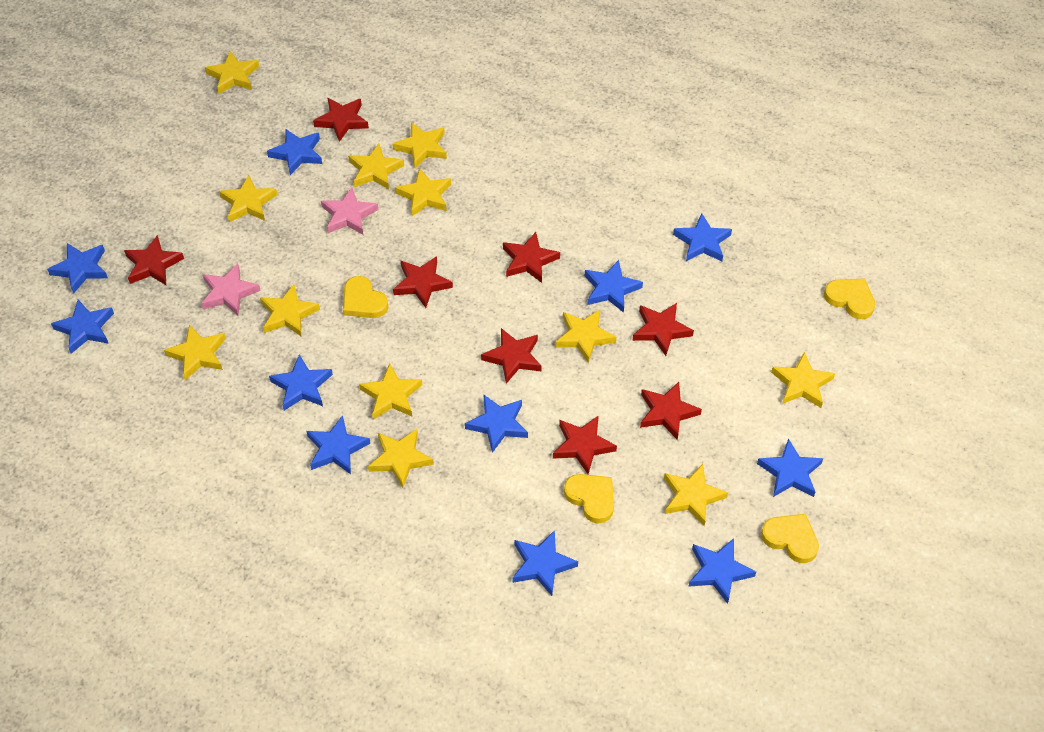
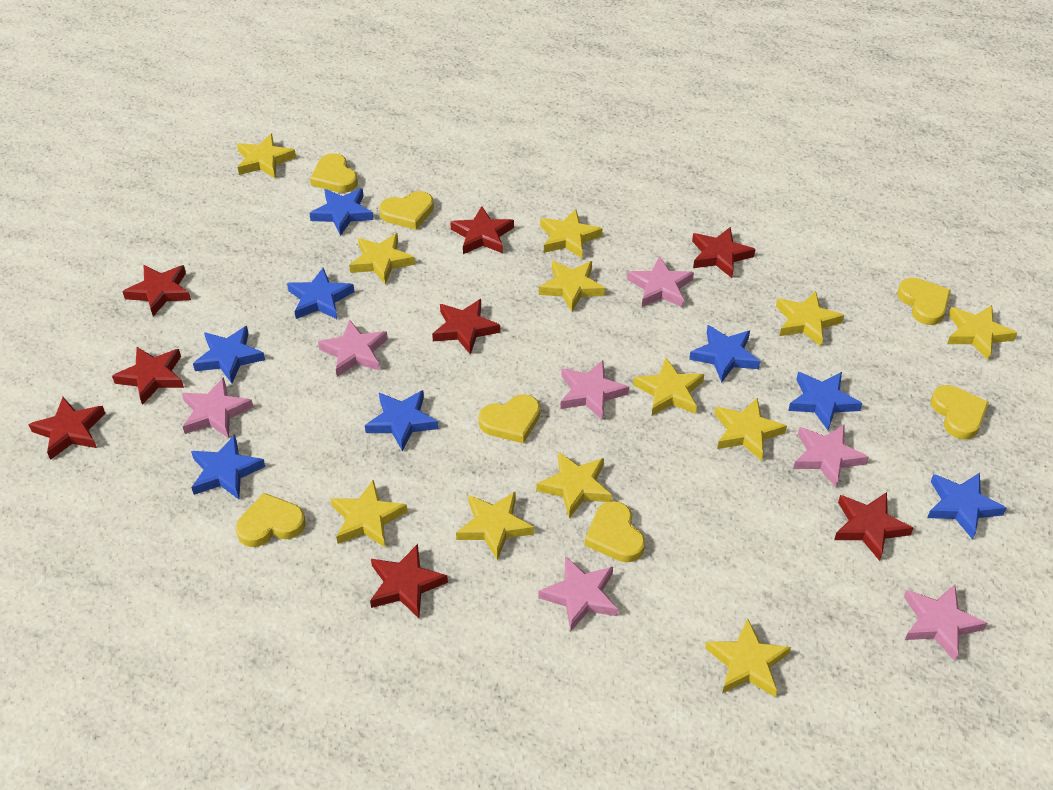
blue star: [47,243,108,293] [51,300,114,354] [267,129,322,175] [269,354,333,411] [306,415,370,474] [465,395,528,453] [512,530,578,596] [585,260,643,313] [673,213,732,261] [688,538,756,604] [757,438,823,497] = 11 -> [191,435,265,500] [193,326,265,383] [287,268,354,320] [309,188,373,236] [365,390,439,452] [689,325,760,383] [788,372,862,430] [927,473,1006,540] = 8
pink star: [201,263,261,315] [321,187,379,235] = 2 -> [182,377,253,438] [318,319,388,377] [538,556,618,632] [560,360,629,421] [627,256,694,307] [793,425,869,487] [904,585,987,661] = 7
yellow heart: [343,276,388,318] [564,474,614,523] [761,514,819,563] [824,278,875,319] = 4 -> [236,493,306,547] [310,153,358,193] [379,191,434,230] [478,394,540,444] [585,501,645,562] [897,278,951,325] [931,385,989,440] = 7

